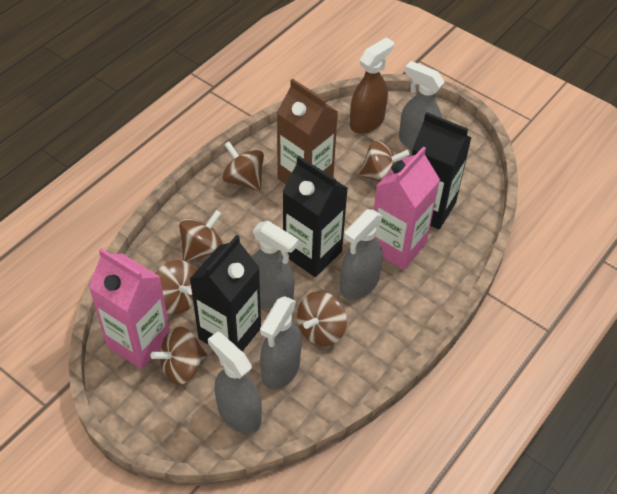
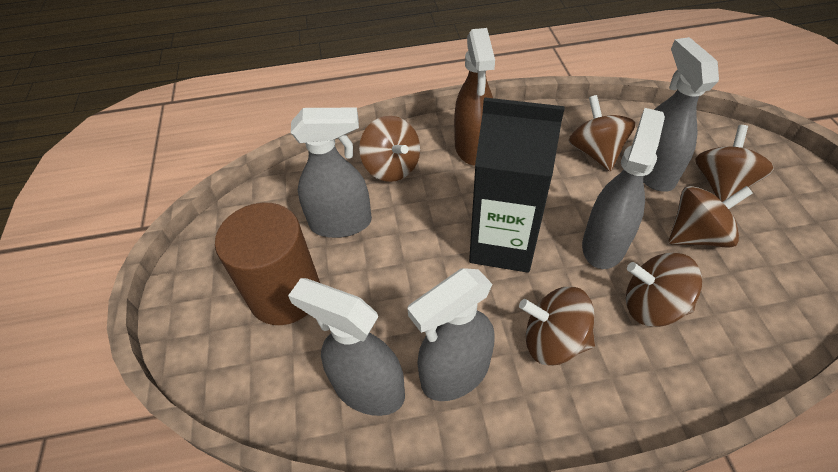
black carton: [190,235,261,351] [282,156,348,277] [412,112,471,229] = 3 -> [469,97,565,273] = 1
brown carton: [277,79,338,184] = 1 -> none = 0
brown cylinder: none = 0 -> [215,203,320,325] = 1
pink carton: [89,248,170,369] [374,147,440,270] = 2 -> none = 0

